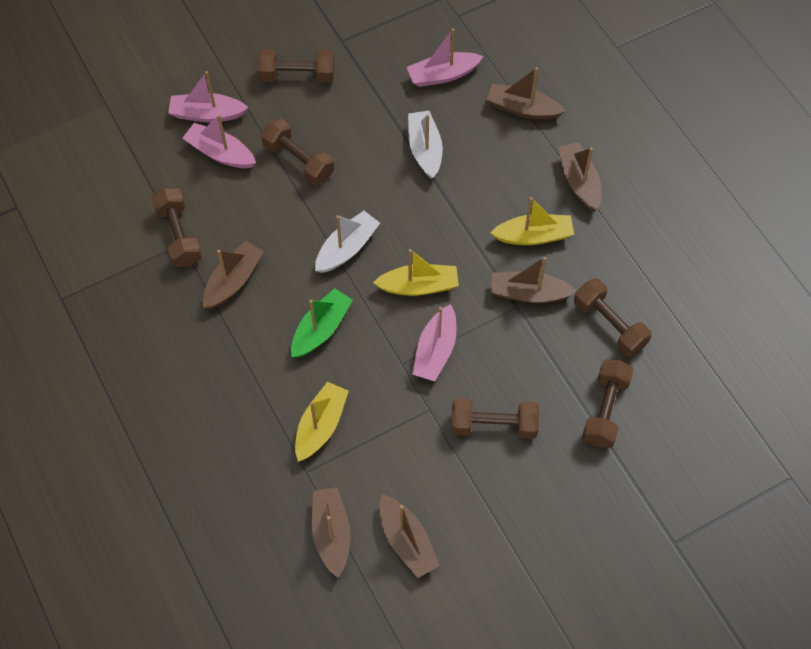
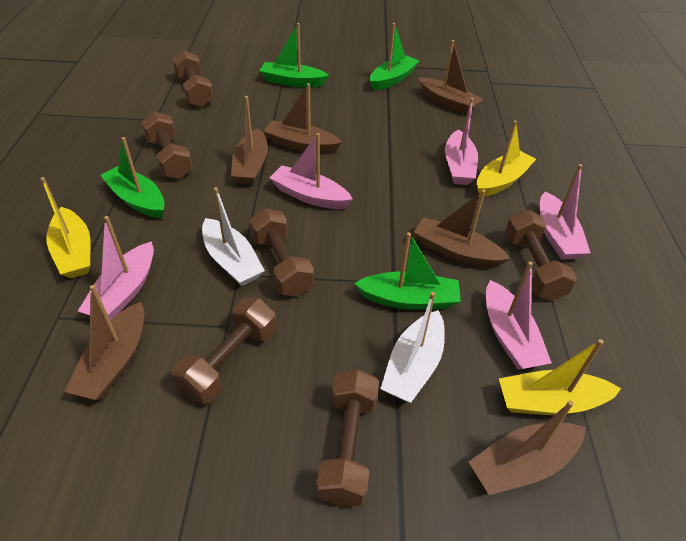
green boat: [291,288,353,358] = 1 -> [100,137,165,219] [259,23,329,87] [354,232,461,310] [370,23,419,90] = 4
pink boat: [168,71,249,122] [183,114,256,168] [407,29,484,87] [412,304,456,381] = 4 -> [78,216,154,320] [269,133,353,209] [445,98,478,185] [486,261,552,370] [540,164,591,260] = 5

